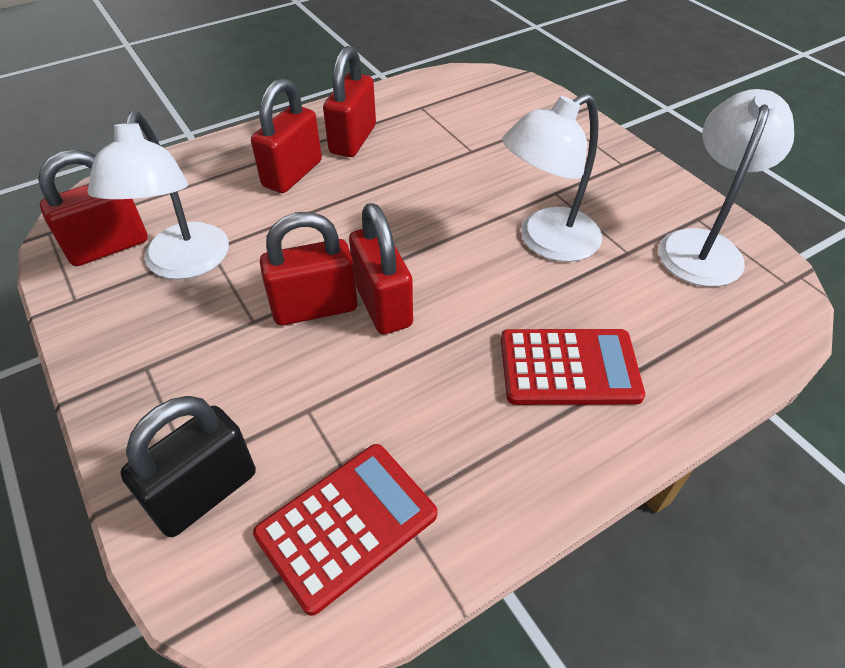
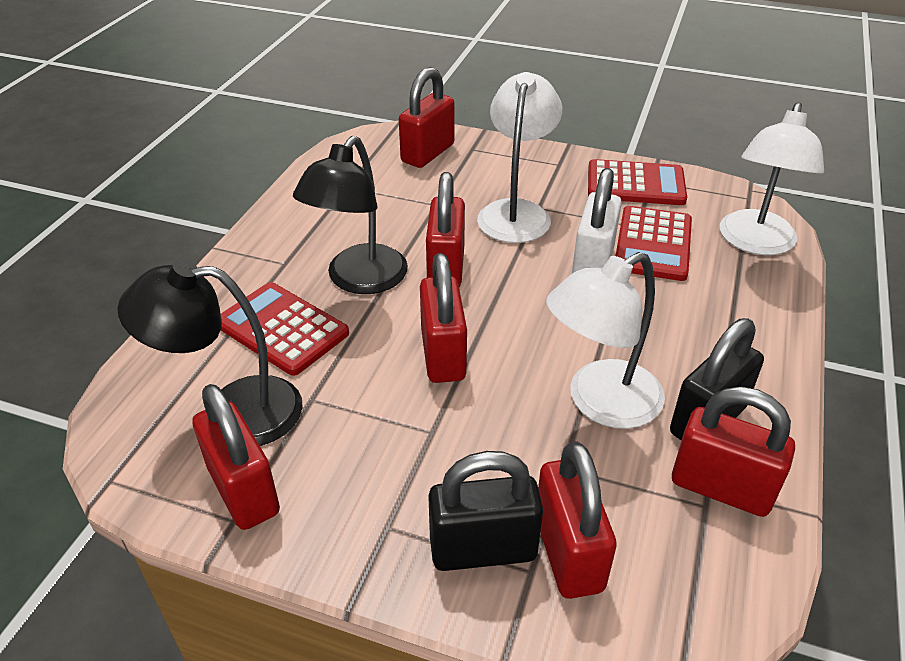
black lamp: none = 0 -> [117,260,303,446] [293,136,408,294] = 2
black padlock: [120,396,256,537] = 1 -> [428,451,543,571] [670,318,764,441] = 2
red calculator: [253,444,437,616] [501,329,645,405] = 2 -> [221,282,349,376] [588,159,687,205] [616,206,692,281] = 3
red padlock: [38,149,148,266] [251,78,322,193] [260,212,358,326] [323,46,376,157] [349,203,413,334] = 5 -> [192,384,280,530] [399,67,455,168] [420,253,467,383] [426,172,465,287] [538,442,617,599] [672,387,795,517] = 6
white padlock: none = 0 -> [572,168,622,274] = 1

